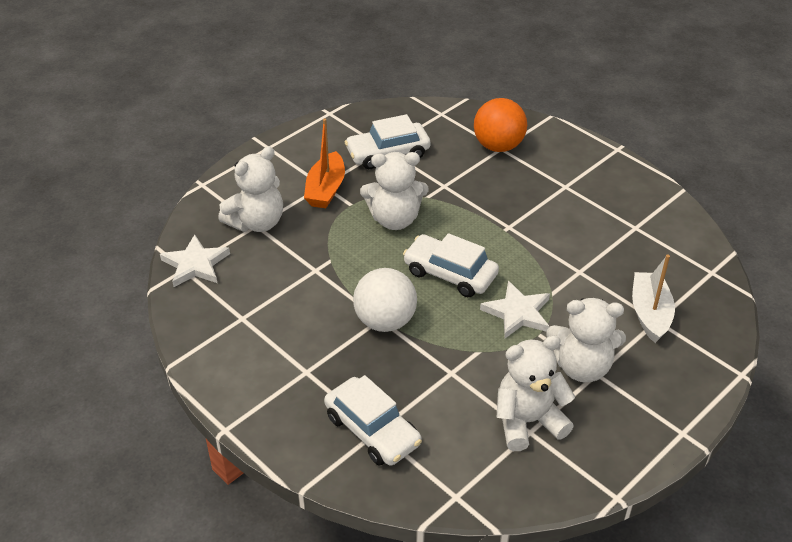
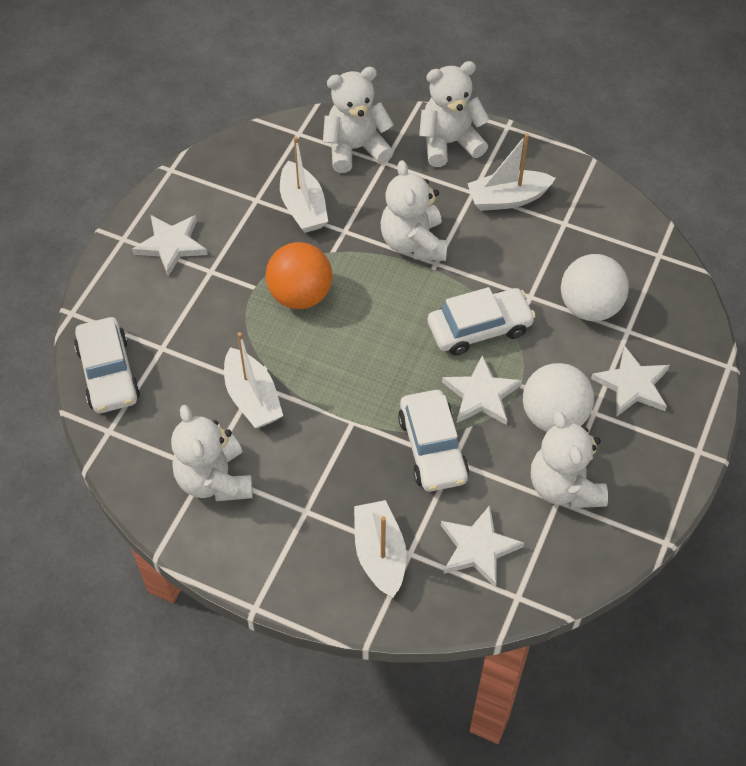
orange boat: [304,119,345,208] = 1 -> none = 0
white ball: [353,268,417,332] = 1 -> [523,363,594,432] [561,254,629,321] = 2
white boat: [632,255,675,343] = 1 -> [224,332,283,428] [280,136,328,233] [354,500,407,598] [467,133,556,211] = 4
white star: [160,234,230,287] [480,281,550,338] = 2 -> [132,215,208,276] [441,505,524,588] [442,355,522,425] [591,346,670,417] = 4
white teddy bear: [218,146,283,232] [360,152,429,230] [497,335,575,451] [546,298,626,382] = 4 -> [171,405,253,501] [323,67,394,173] [381,160,448,261] [419,61,490,167] [531,411,608,508] = 5

